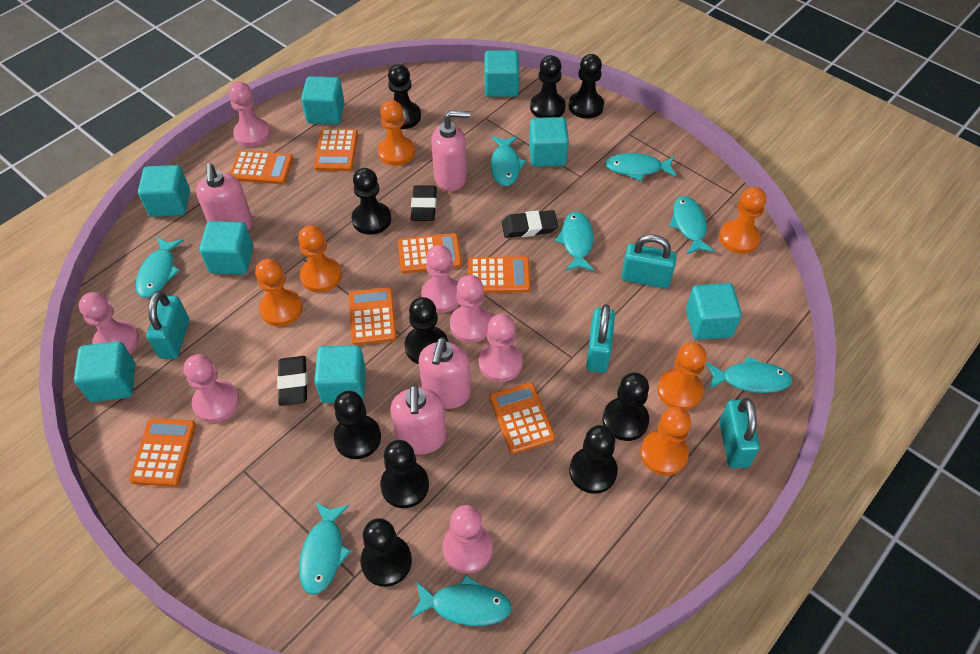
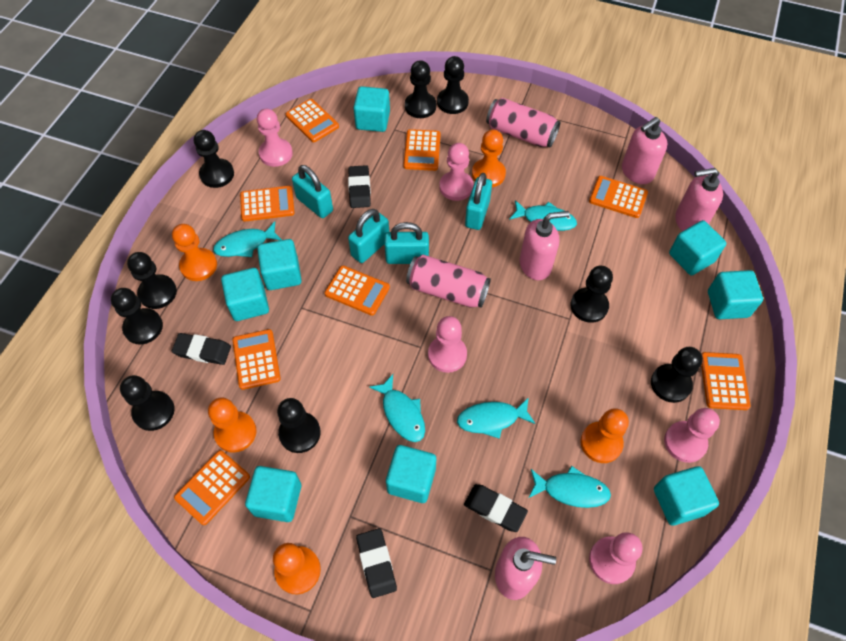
black eraser: [277,356,308,406] [411,185,437,221] [502,210,558,238] = 3 -> [172,333,231,365] [348,165,371,208] [356,528,397,598] [464,484,528,532] = 4
black pawn: [334,391,381,459] [352,168,391,235] [360,518,412,587] [380,440,429,508] [388,64,421,129] [405,297,448,364] [530,55,566,118] [568,54,604,119] [569,425,618,494] [602,372,649,441] = 10 -> [111,288,163,344] [120,375,175,431] [127,252,177,309] [194,130,234,188] [277,398,321,453] [405,60,436,118] [437,56,469,114] [570,266,613,323] [651,347,703,403] = 9
orange calculator: [129,418,196,487] [230,150,293,184] [314,129,358,171] [349,287,397,345] [398,233,462,273] [468,256,531,293] [490,383,555,454] = 7 -> [174,450,250,525] [232,329,281,390] [240,186,295,222] [286,99,339,142] [324,266,390,316] [403,129,441,171] [589,176,648,218] [701,352,751,410] = 8
orange pawn: [255,259,303,326] [298,225,342,293] [378,100,415,166] [640,407,691,475] [657,342,707,410] [719,187,766,254] = 6 -> [172,224,217,281] [208,397,256,453] [273,543,321,594] [472,129,506,187] [580,408,629,463] = 5
pink can: none = 0 -> [406,255,491,308] [486,98,560,147] = 2
pink pawn: [79,292,139,353] [183,354,239,423] [229,82,271,147] [421,245,460,313] [442,505,493,574] [450,275,492,343] [479,314,523,382] = 7 -> [257,109,293,167] [428,316,467,373] [439,143,474,201] [589,532,642,584] [664,408,720,463] = 5
turquoise fish: [136,237,184,298] [299,502,351,595] [411,575,512,626] [490,136,526,186] [555,212,594,271] [605,153,676,181] [669,196,715,254] [706,356,793,393] = 8 -> [213,222,282,257] [369,374,425,442] [457,397,536,439] [509,200,577,231] [528,465,611,508] = 5

